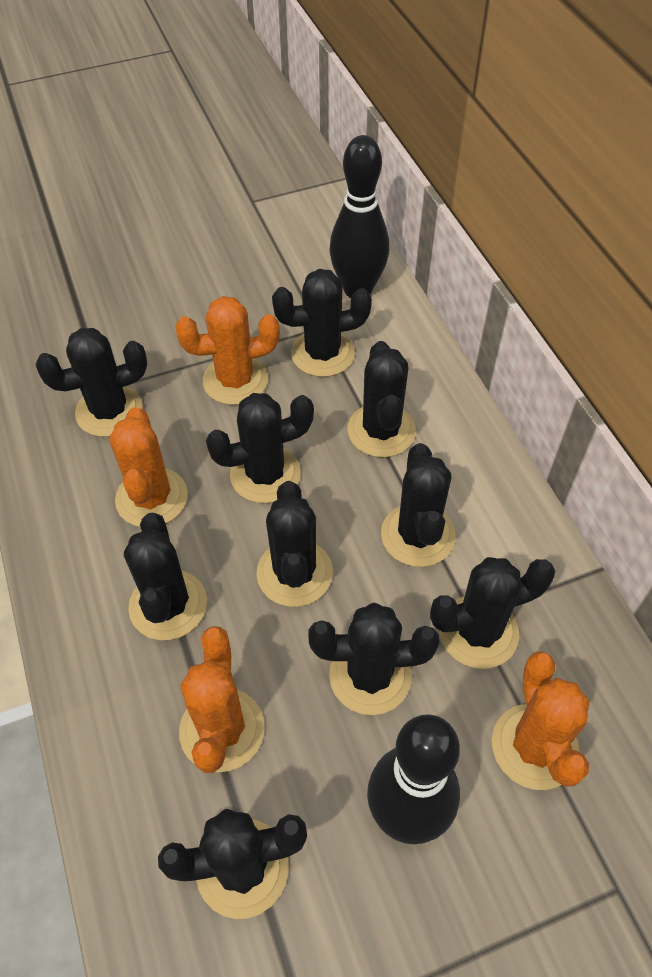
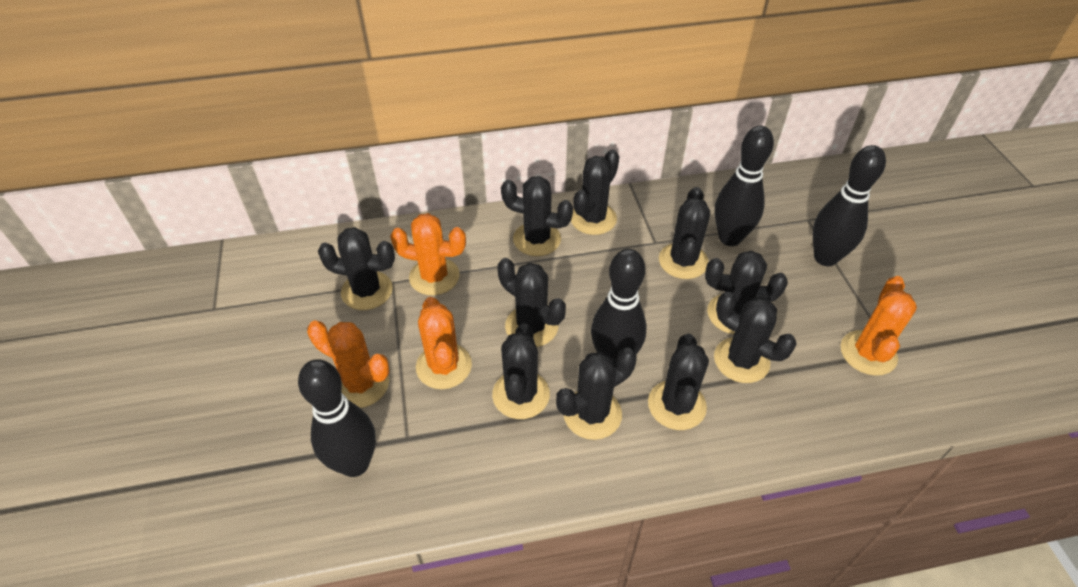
black bowling pin: [329,135,389,298] [367,714,460,845] = 2 -> [298,359,376,477] [591,249,647,365] [715,126,774,246] [813,145,886,266] = 4

